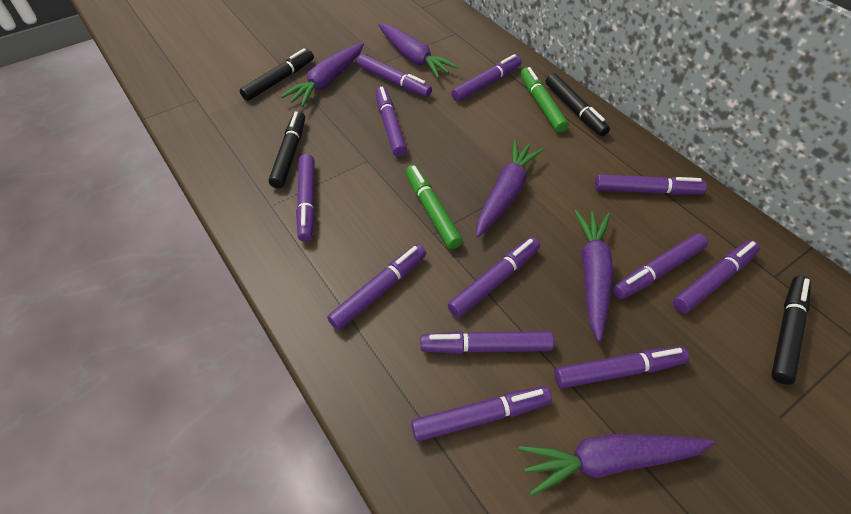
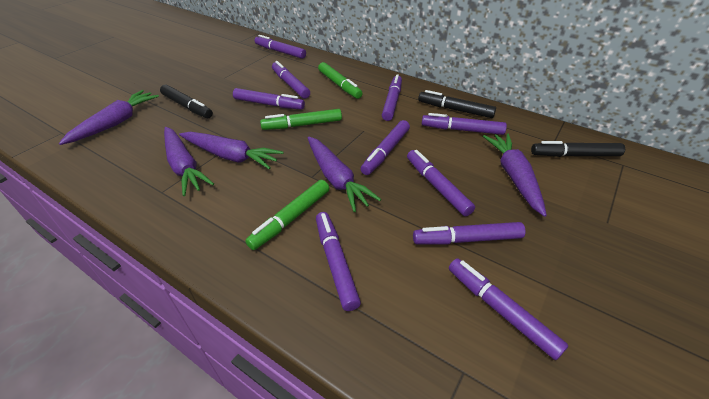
black marker: [240,48,314,101] [269,111,305,188] [546,73,610,136] [771,276,811,385] = 4 -> [160,84,213,118] [418,90,496,118] [531,141,625,157] = 3
green marker: [405,165,463,249] [520,67,569,133] = 2 -> [245,180,329,250] [260,109,342,130] [318,62,363,99] = 3
purple marker: [296,154,315,242] [327,244,426,330] [357,54,432,97] [376,87,407,157] [411,386,552,442] [421,331,554,354] [448,237,540,318] [451,54,522,102] [554,346,689,389] [595,174,707,195] [613,233,708,299] [673,240,760,313] = 12 -> [233,88,305,110] [255,35,306,59] [272,61,310,99] [316,212,361,311] [361,120,410,175] [382,74,402,121] [407,150,475,216] [413,222,525,245] [422,113,507,135] [449,258,568,360] = 10

